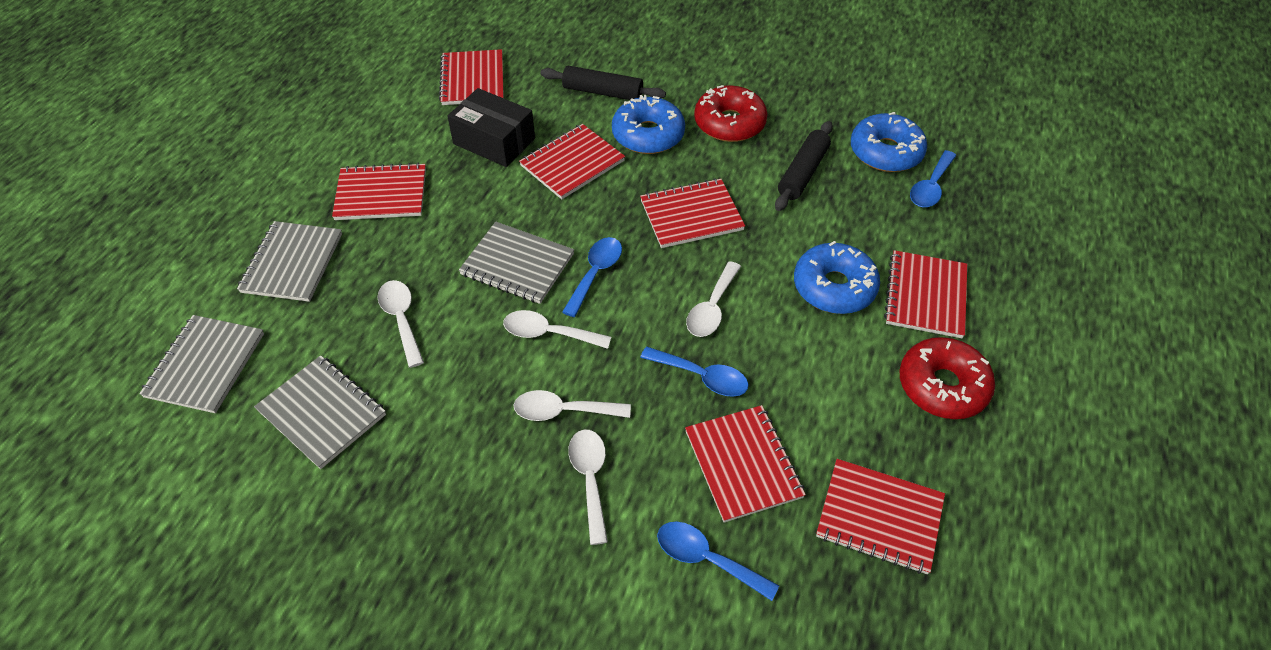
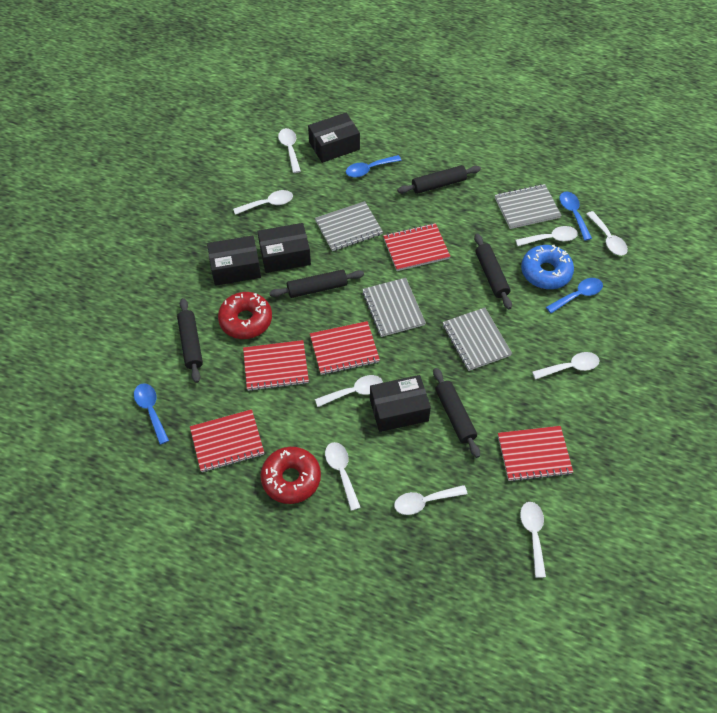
black box: [447,88,535,167] = 1 -> [207,235,261,286] [258,223,311,273] [308,113,360,163] [370,375,431,432] = 4
black rolling pin: [541,66,666,100] [775,121,833,211] = 2 -> [177,298,203,383] [269,269,364,298] [397,165,481,194] [433,368,480,458] [474,233,512,309] = 5
blue donut: [612,95,685,154] [794,241,880,314] [851,112,927,172] = 3 -> [521,245,574,289] = 1
red notebook: [332,163,426,220] [439,49,504,105] [519,124,625,199] [640,178,745,248] [685,405,806,523] [816,459,945,574] [884,250,967,338] = 7 -> [190,409,264,472] [243,340,309,391] [310,321,380,375] [383,223,450,271] [498,426,573,482] = 5
white spoon: [378,280,424,368] [503,310,611,349] [514,390,631,421] [568,429,608,545] [686,261,741,337] = 5 -> [233,190,293,215] [278,128,301,173] [315,375,383,407] [325,442,361,511] [394,485,468,515] [515,226,578,246] [520,502,546,578] [532,352,600,380] [587,211,628,256] = 9

